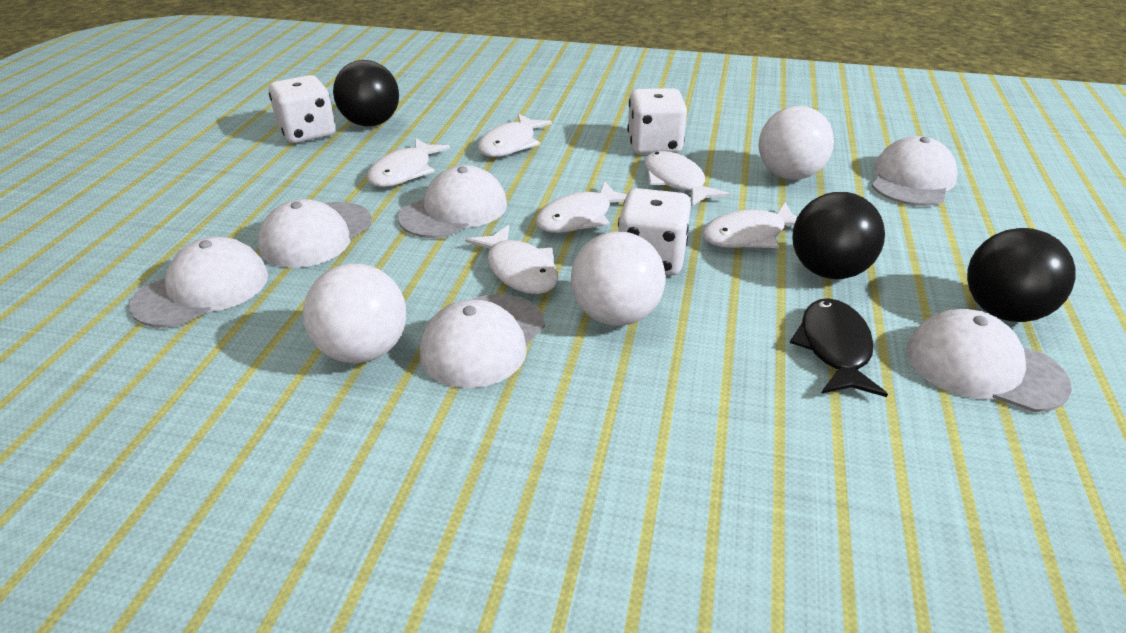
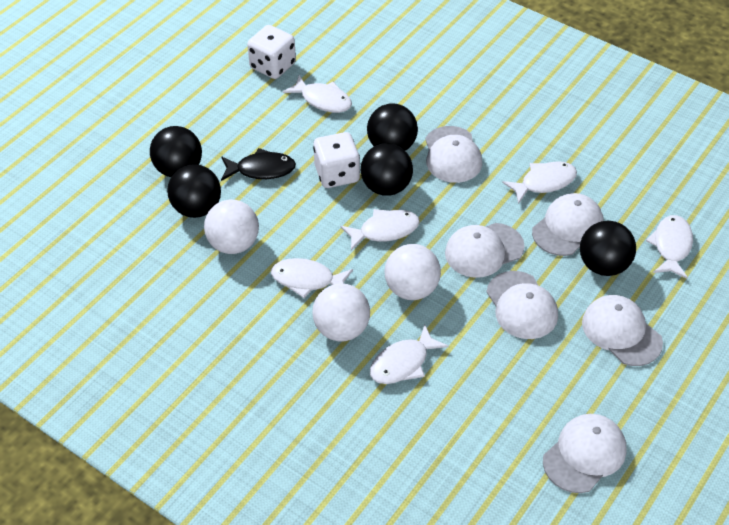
black ball: [333,60,399,127] [792,192,885,279] [967,228,1076,322] = 3 -> [150,126,202,177] [167,164,221,218] [361,143,413,196] [367,103,418,151] [580,221,636,276] = 5
white dice: [269,75,335,143] [618,188,691,276] [627,88,687,154] = 3 -> [247,25,296,79] [313,132,360,188] = 2

